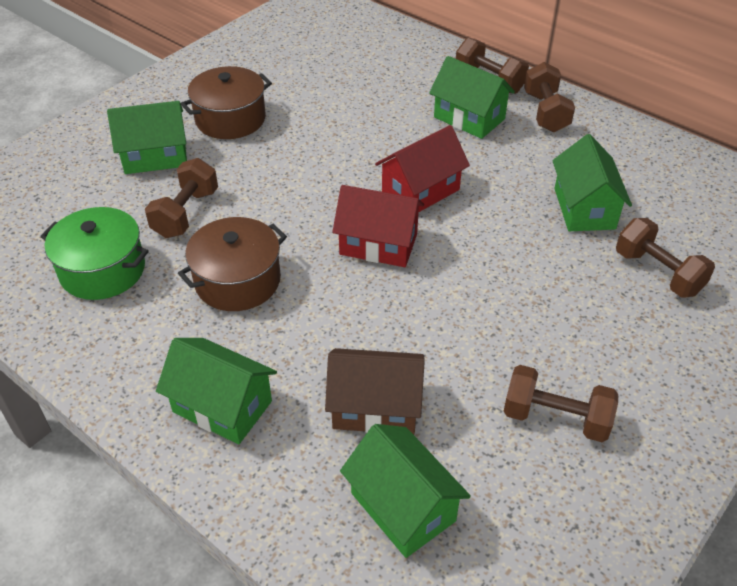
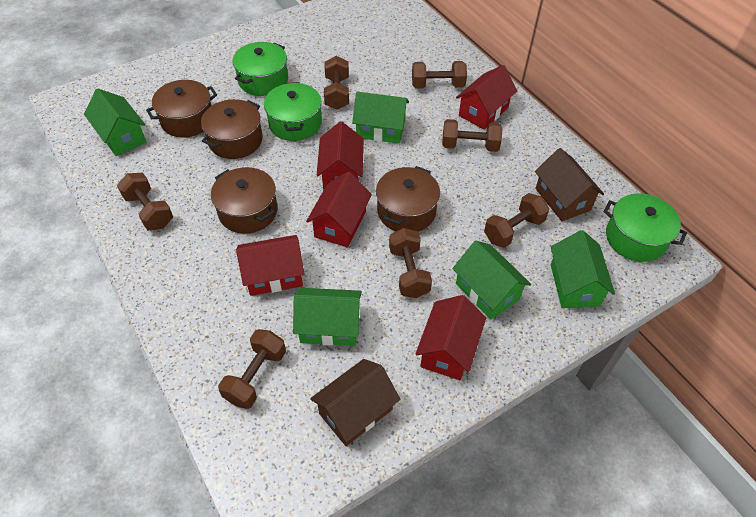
brown dumbbell: [145,158,218,238] [456,38,529,94] [503,365,618,442] [524,62,575,132] [616,218,715,298] = 5 -> [117,173,173,230] [218,329,286,409] [324,56,349,110] [389,228,432,298] [412,61,467,89] [442,119,503,152] [484,193,549,248] = 7
brown house: [325,348,425,435] = 1 -> [310,359,400,446] [535,148,604,221] = 2
brown pot: [178,217,287,311] [181,66,272,139] = 2 -> [146,80,217,138] [201,99,262,159] [211,167,277,234] [376,166,440,232] = 4
green pot: [40,207,149,300] = 1 -> [232,42,288,96] [264,82,322,141] [604,193,687,262] = 3
red house: [332,185,424,267] [375,125,470,212] = 2 -> [236,235,305,296] [306,172,372,247] [317,121,364,191] [415,295,486,380] [456,65,517,130] = 5

